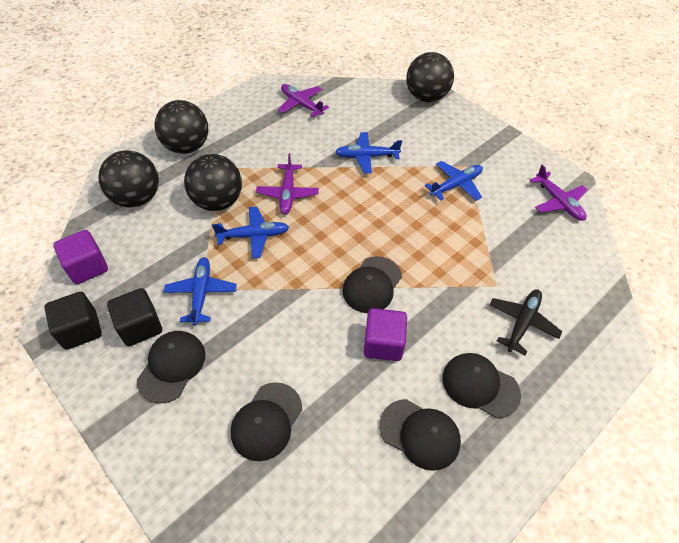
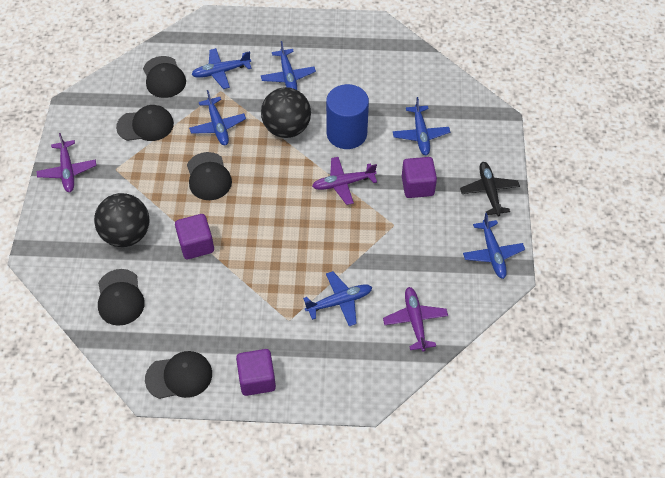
black ball: [99,150,159,207] [155,100,208,154] [184,154,242,211] [407,52,454,102] = 4 -> [94,193,149,247] [261,87,311,138] = 2
black cube: [44,292,102,350] [107,288,162,346] = 2 -> none = 0
blue cylinder: none = 0 -> [326,84,369,149] = 1
blue plane: [164,257,237,325] [212,206,289,258] [335,132,402,173] [425,161,483,201] = 4 -> [189,90,246,145] [191,48,252,89] [261,41,316,90] [303,271,372,326] [393,97,450,155] [463,213,525,279] = 6
purple cube: [53,230,108,284] [364,308,407,361] = 2 -> [175,214,214,259] [236,349,276,396] [402,157,437,198] = 3

